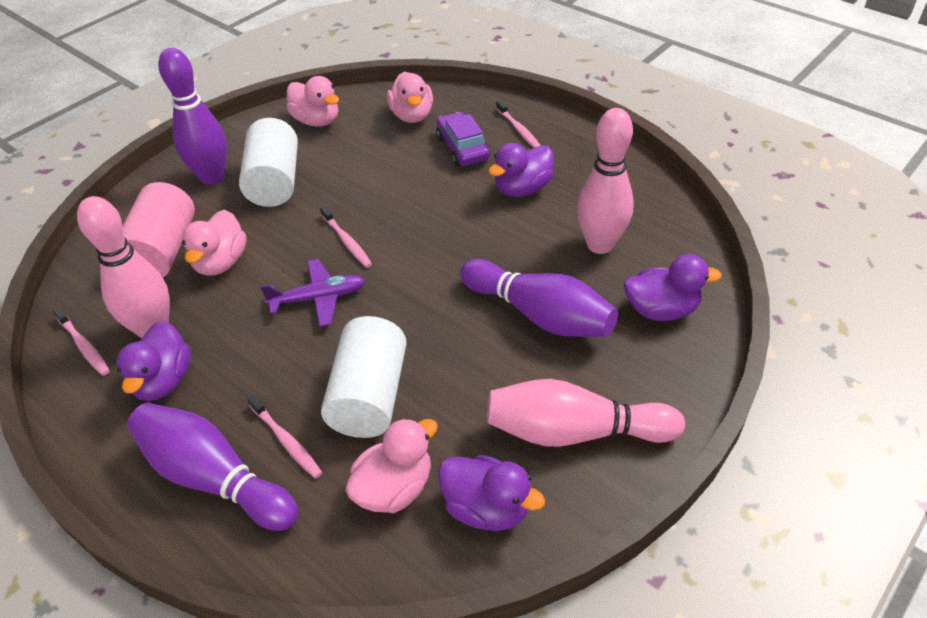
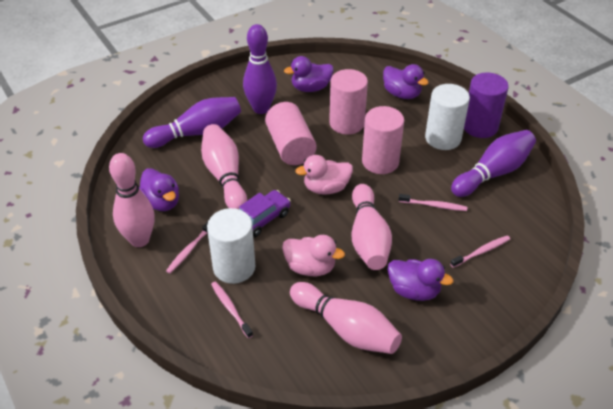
pink bowling pin: [77,196,170,338] [487,379,685,447] [577,108,634,254] = 3 -> [109,153,155,247] [201,124,247,209] [290,282,402,354] [352,184,392,270] = 4
pink cylinder: [122,182,195,278] = 1 -> [265,102,317,165] [329,69,368,135] [362,106,404,174] = 3
pink duck: [182,210,247,276] [287,76,339,126] [345,418,438,513] [387,72,433,123] = 4 -> [282,235,345,276] [295,155,353,195] = 2
purple cylinder: none = 0 -> [464,72,509,138] = 1
purple plane: [260,259,365,327] = 1 -> none = 0

